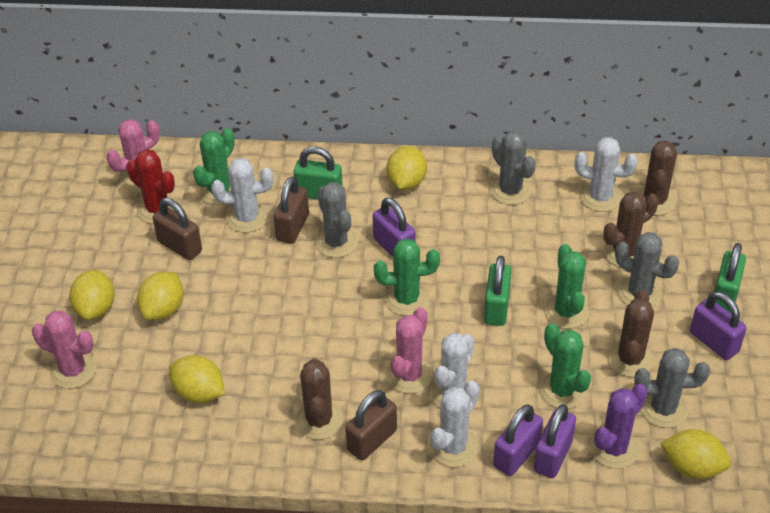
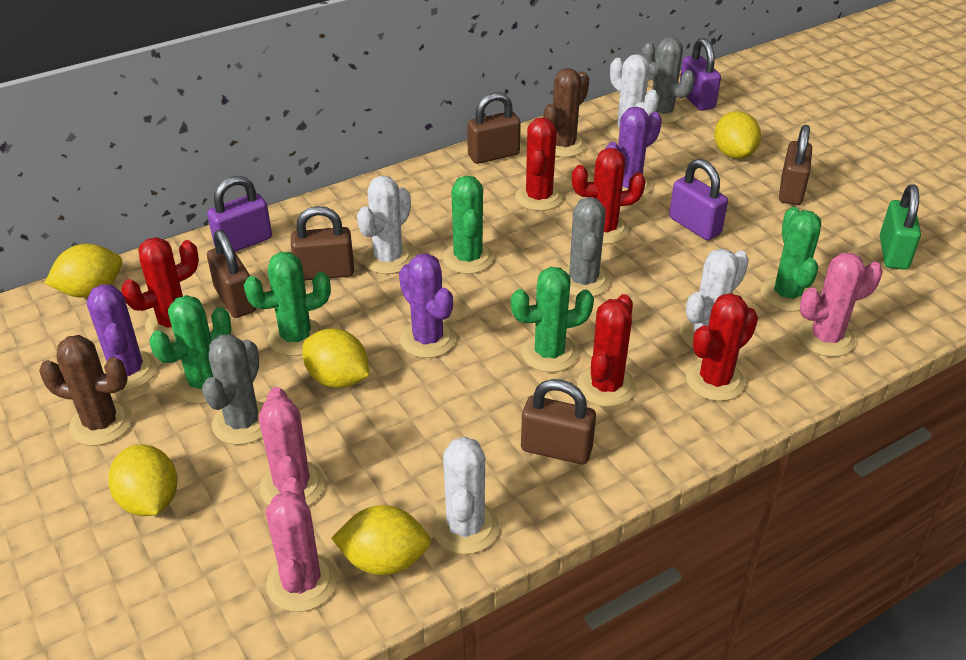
brown cactus: [295,358,343,440] [603,192,659,267] [607,290,654,377] [637,141,677,216] = 4 -> [39,335,132,446] [544,68,589,157] = 2
brown padlock: [153,198,202,260] [274,176,309,244] [346,390,397,460] = 3 -> [207,230,256,318] [291,206,354,281] [467,92,521,164] [521,379,596,465] [779,125,812,205] = 5
green cactus: [193,128,235,205] [374,238,440,316] [539,323,591,409] [544,244,589,329] = 4 -> [149,295,231,403] [244,252,331,356] [442,175,494,274] [511,267,594,373] [761,207,821,312] = 5
green padlock: [294,147,343,199] [484,256,512,326] [714,243,746,313] = 3 -> [880,184,921,270] = 1
grey cactus: [315,182,358,258] [490,130,536,205] [615,232,679,307] [634,348,710,428] = 4 -> [202,334,264,445] [562,197,610,297] [642,37,695,124] = 3
purple cactus: [590,384,648,469] = 1 -> [87,284,157,391] [399,253,456,358] [605,107,662,197] = 3
purple padlock: [373,197,415,257] [493,404,543,476] [534,404,576,478] [690,291,747,360] = 4 -> [207,176,272,252] [669,159,728,240] [680,38,721,111] = 3
red cactus: [126,149,177,224] = 1 -> [121,237,199,341] [515,117,563,211] [572,148,646,244] [577,294,636,407] [686,293,758,401] = 5

